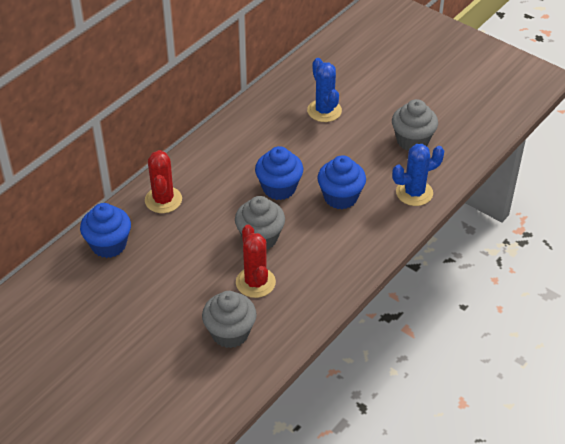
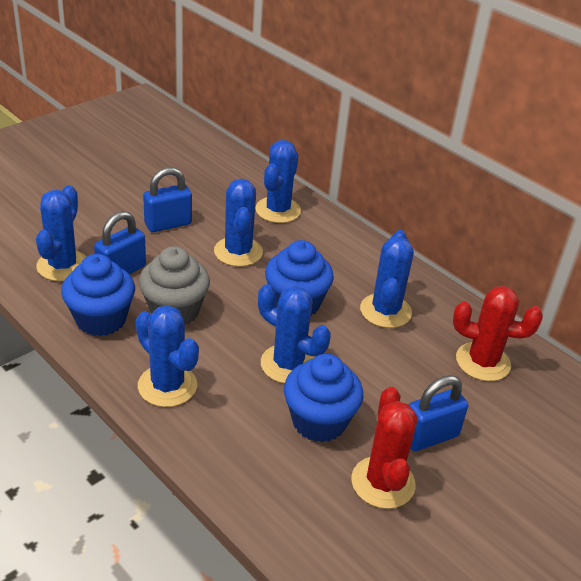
blue cactus: [307,58,342,122] [392,144,444,206] = 2 -> [36,185,87,281] [136,305,199,407] [214,179,263,267] [256,140,301,223] [258,284,331,384] [360,230,414,328] = 6
blue padlock: none = 0 -> [94,211,146,274] [143,167,192,232] [409,375,468,451] = 3
grey cupcake: [202,291,257,348] [235,196,285,249] [392,99,438,151] = 3 -> [139,246,210,325] = 1

